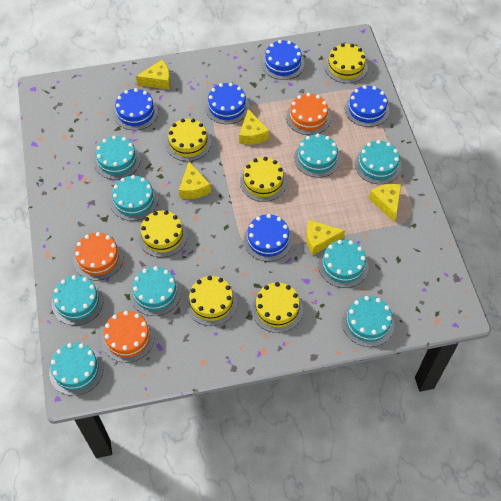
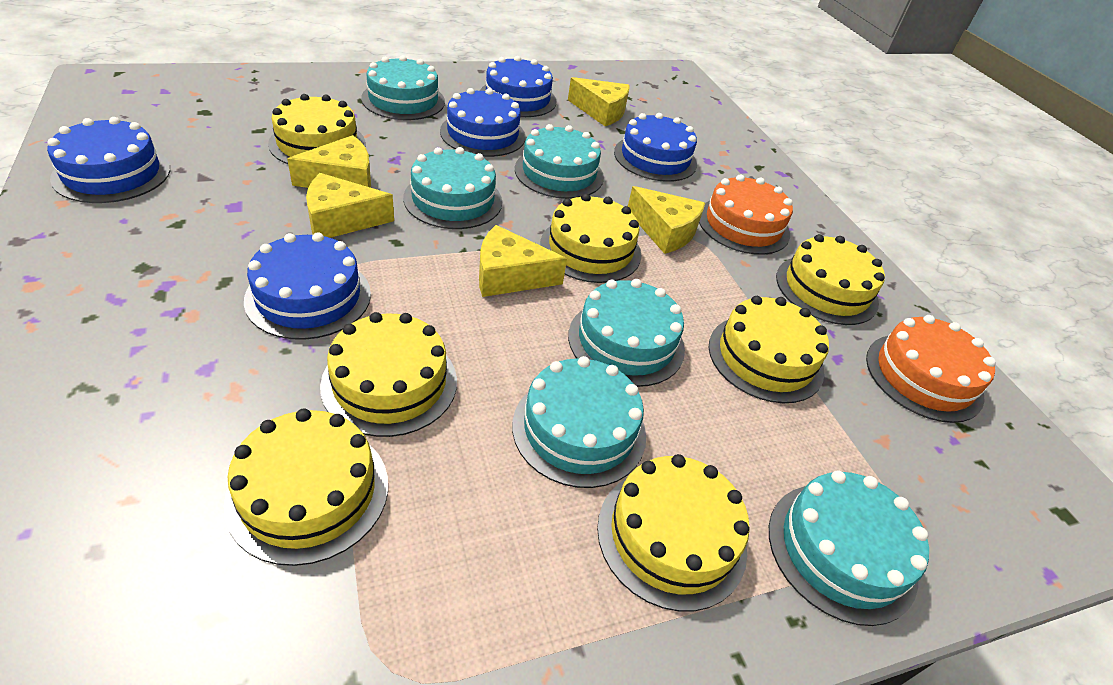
orange cake: [73,232,123,280] [101,311,154,363] [286,93,331,135] = 3 -> [699,174,793,255] [866,315,996,423] = 2
turquoise cake: [49,343,104,396] [52,275,104,326] [94,135,141,180] [110,175,158,221] [130,266,181,316] [294,133,340,178] [318,240,368,288] [342,296,394,347] [355,140,401,184] = 9 -> [361,55,445,120] [403,147,502,229] [512,356,646,488] [515,124,604,199] [568,279,685,387] [769,470,929,626] = 6
yellow cake: [138,210,187,257] [166,119,211,161] [186,276,237,326] [240,157,287,202] [251,282,303,333] [325,43,368,83] = 6 -> [224,408,388,566] [268,94,365,164] [320,312,457,437] [540,194,642,283] [597,454,750,612] [709,296,829,403] [776,234,885,325] = 7

